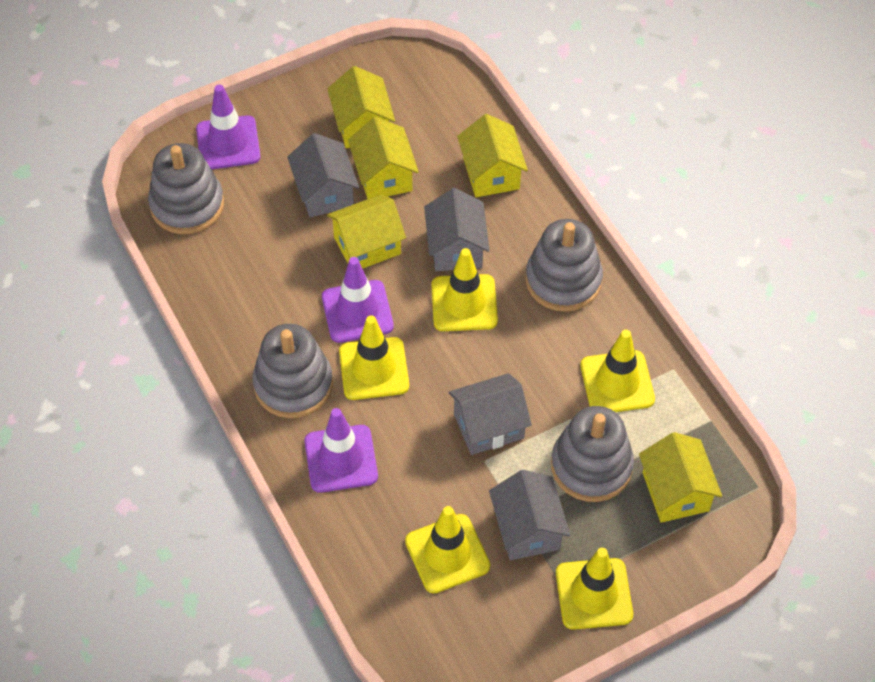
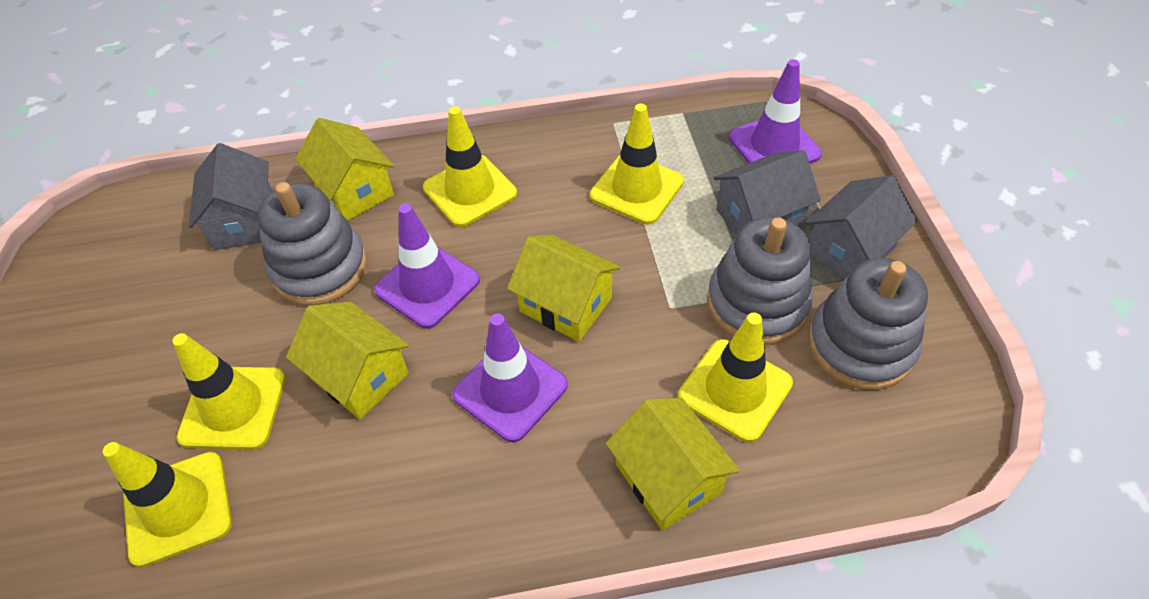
grey house: [287,133,359,217] [424,188,490,271] [449,373,532,455] [489,470,570,560] = 4 -> [188,143,273,250] [714,150,821,235] [805,175,918,279] = 3
grey stacking toy: [148,143,224,234] [253,324,333,418] [525,219,603,312] [551,406,634,502] = 4 -> [258,182,367,306] [707,217,813,345] [808,258,928,390] = 3
yellow house: [327,66,395,148] [327,194,406,269] [348,117,419,199] [457,114,528,197] [639,432,722,523] = 5 -> [286,302,409,419] [295,118,394,221] [507,235,620,342] [606,398,740,531] = 4

